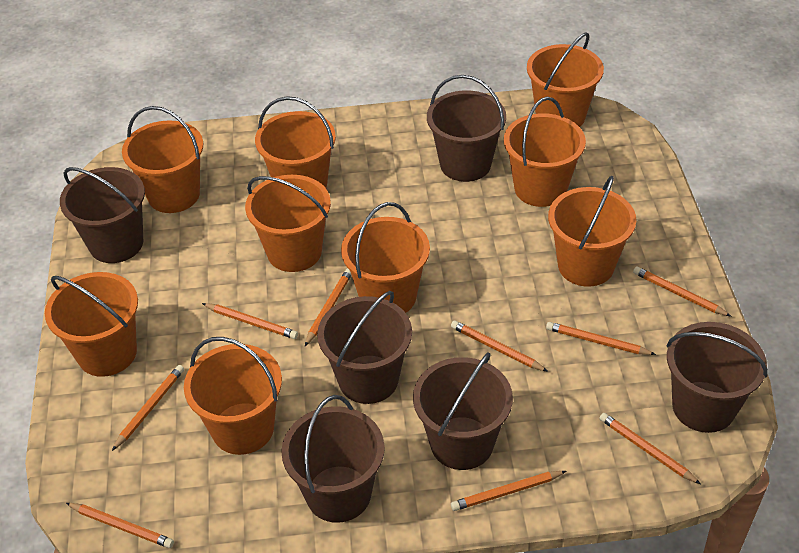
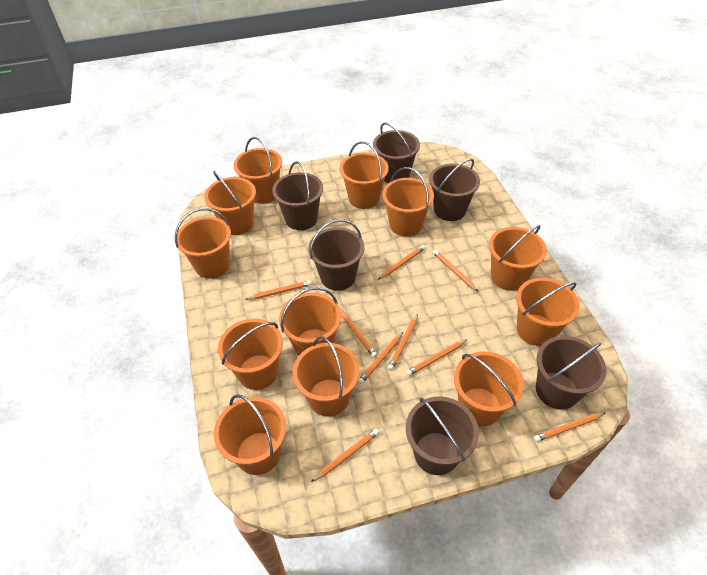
orange bucket: [45,272,138,377] [122,106,203,213] [184,337,282,455] [245,175,331,272] [255,96,336,188] [341,202,430,313] [504,97,586,207] [527,32,604,127] [548,175,636,287] = 9 -> [175,208,231,279] [204,171,256,235] [214,394,286,475] [218,319,283,390] [234,137,282,204] [279,287,341,356] [293,336,360,416] [340,141,389,209] [382,167,434,237] [454,351,523,426] [489,225,547,291] [516,278,580,346] = 12

